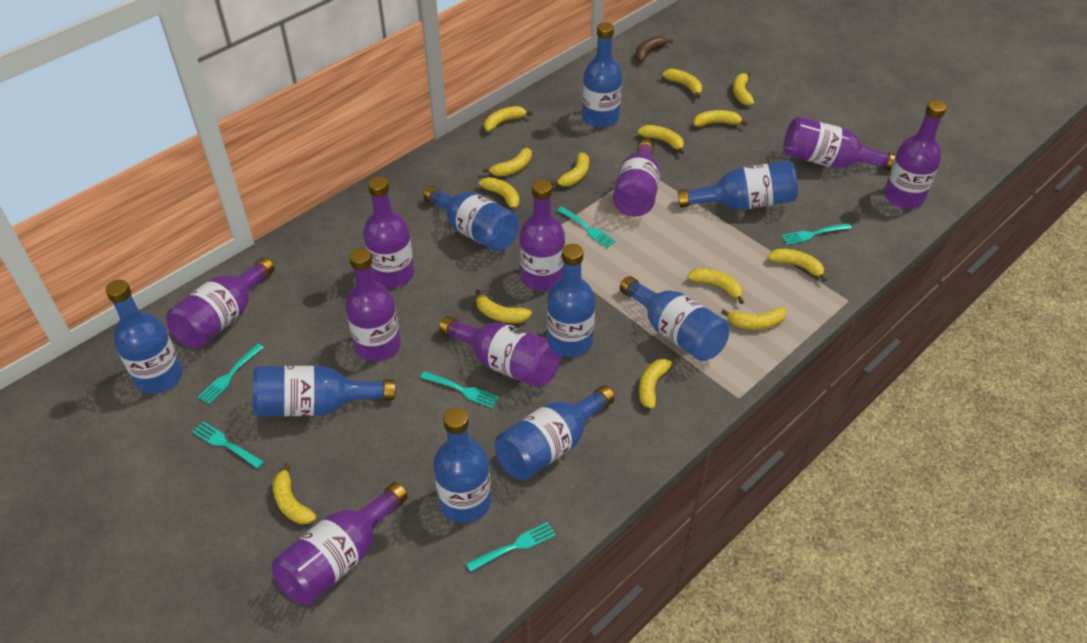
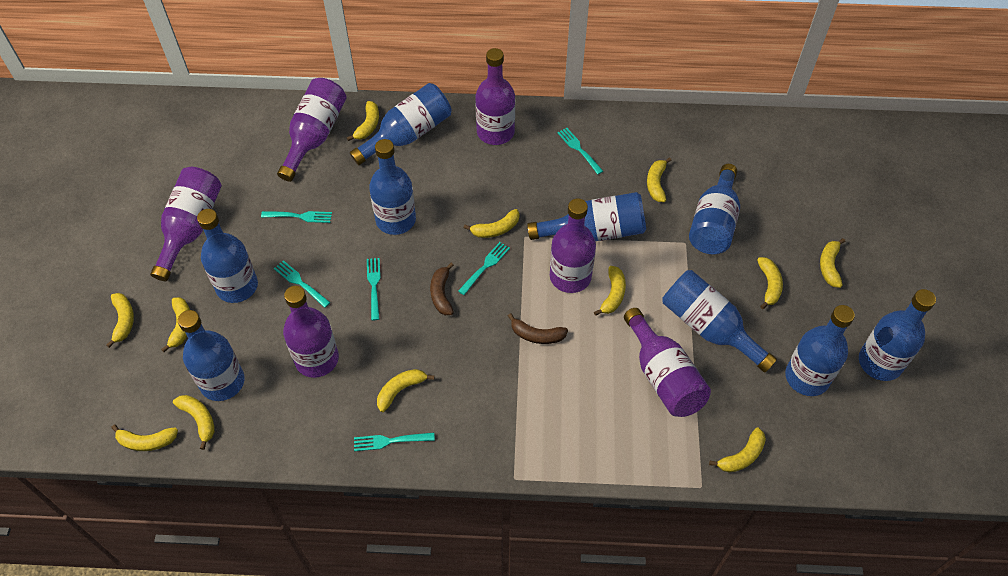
brown banana: [635,36,673,62] = 1 -> [430,263,454,315] [508,313,568,344] = 2
purple bottle: [166,258,274,348] [272,482,408,605] [345,248,401,362] [363,176,414,288] [439,316,560,388] [519,179,565,291] [613,139,660,216] [783,117,896,170] [884,100,947,209] = 9 -> [150,167,222,281] [277,78,347,182] [283,286,339,378] [475,48,515,145] [550,199,596,293] [624,308,711,417] = 6
yellow banana: [273,463,316,524] [475,290,532,323] [479,177,520,213] [483,148,532,177] [484,106,533,132] [551,152,589,186] [637,125,684,154] [639,358,679,409] [662,69,702,98] [687,268,744,304] [693,110,748,127] [721,307,786,330] [733,72,754,106] [768,249,827,282] = 14 -> [106,293,134,348] [111,425,178,451] [161,297,190,352] [173,395,215,450] [347,101,379,141] [377,369,435,412] [464,209,520,238] [594,266,626,316] [647,157,672,202] [709,428,766,473] [757,257,783,309] [820,238,845,288] = 12

